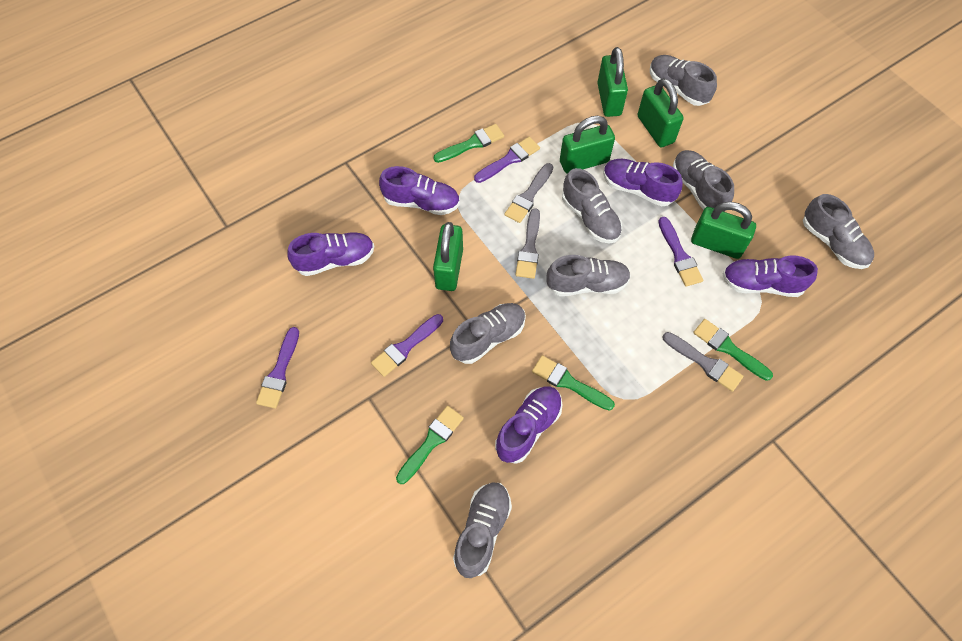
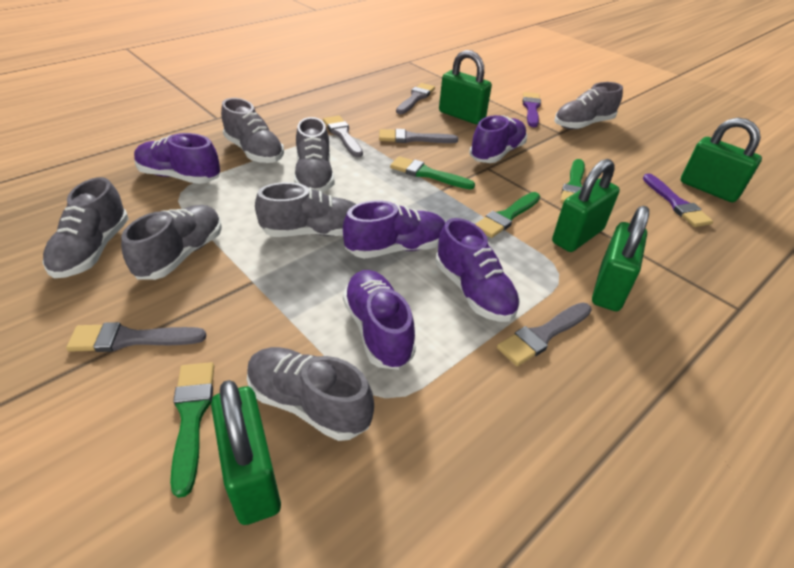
grey brush: [504,163,553,223] [516,208,540,279] [662,332,743,392] = 3 -> [66,322,206,352] [323,116,363,157] [379,129,458,143] [396,83,435,114] [497,302,592,366] = 5
purple brush: [256,327,299,409] [371,314,443,377] [474,137,540,183] [658,217,703,287] = 4 -> [523,92,541,127] [643,173,713,227] = 2

